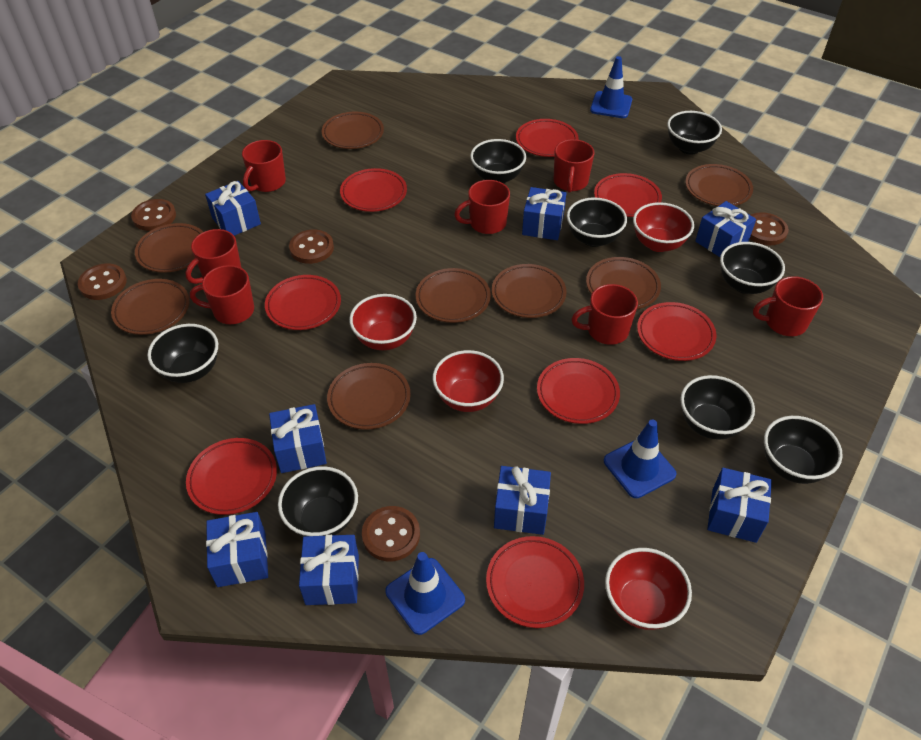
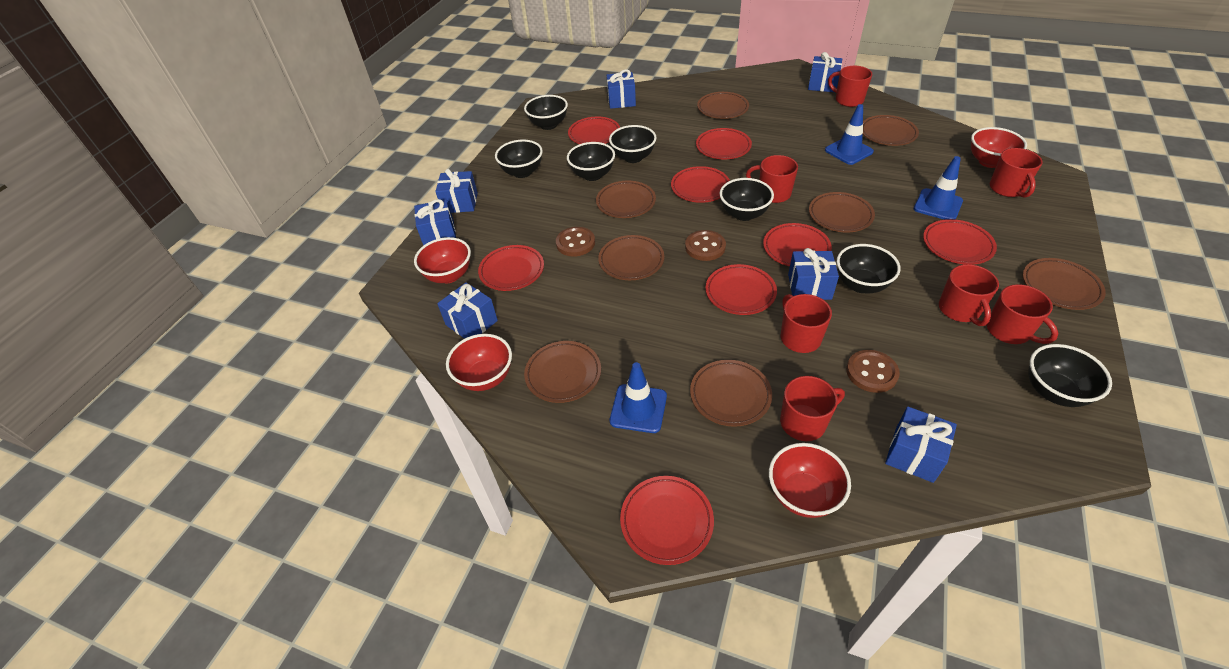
black bowl: [147,324,218,383] [278,466,358,537] [470,139,526,184] [567,197,627,247] [667,111,722,155] [680,375,755,440] [720,242,785,294] [764,416,843,484] = 8 -> [495,139,543,178] [524,95,568,130] [567,142,615,181] [609,125,657,163] [720,178,774,221] [837,244,901,293] [1029,344,1112,407] = 7
blue gift: [205,181,261,236] [206,512,268,587] [269,404,327,473] [299,535,359,605] [494,466,551,535] [522,187,566,240] [695,201,756,257] [707,468,772,543] = 8 -> [414,199,456,246] [435,169,478,213] [437,283,498,339] [607,69,636,109] [788,248,839,300] [808,52,842,92] [885,407,957,483] = 7
brown button: [78,264,127,300] [131,199,176,231] [289,230,334,264] [362,506,420,561] [750,212,789,246] = 5 -> [556,227,595,257] [685,230,726,261] [846,350,900,393] = 3

